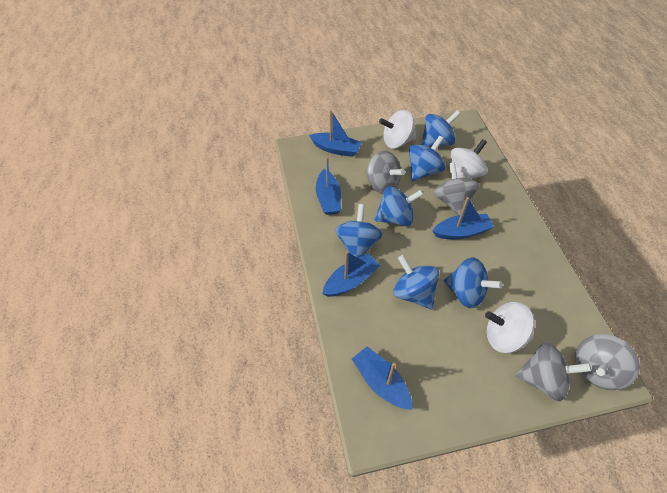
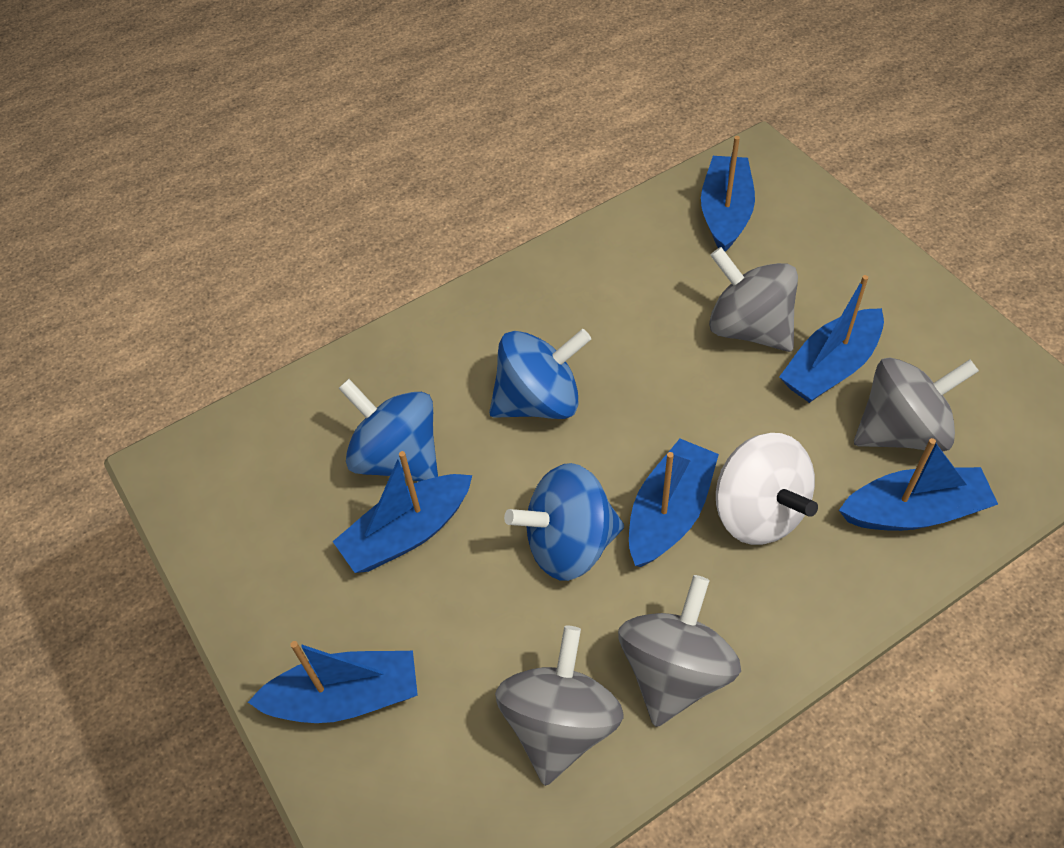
blue boat: [309,110,362,157] [316,157,341,215] [322,251,380,297] [352,346,412,410] [433,197,494,239] = 5 -> [248,641,418,723] [332,451,472,573] [629,439,719,567] [701,136,755,252] [779,275,884,403] [839,438,998,531] = 6
blue spinning top: [335,204,382,258] [374,186,424,226] [393,255,439,309] [409,135,445,182] [421,110,460,147] [444,258,503,308] = 6 -> [338,379,438,482] [489,329,591,419] [504,463,624,581] = 3
white spinning top: [379,110,417,148] [451,139,488,179] [485,302,535,353] = 3 -> [716,433,818,545] = 1

